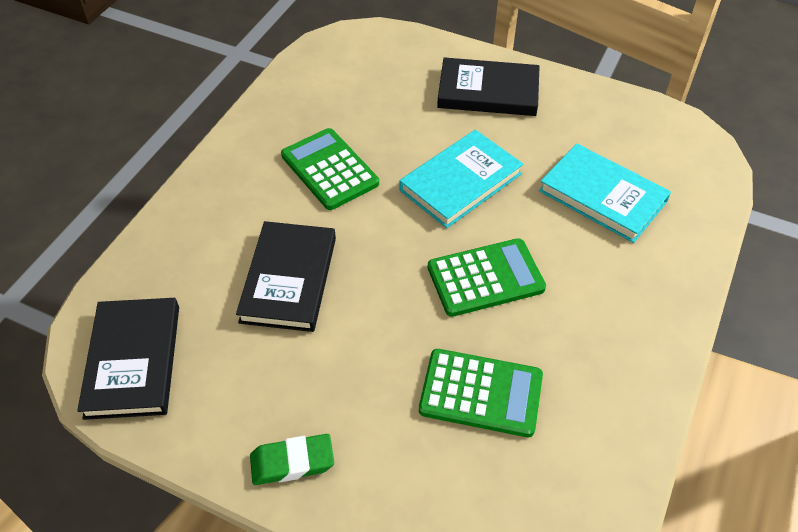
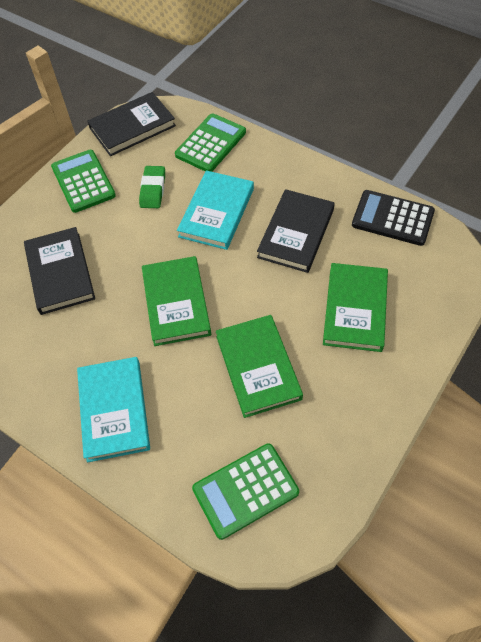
black calculator: none = 0 -> [352,190,435,246] = 1
green book: none = 0 -> [142,256,211,346] [216,315,303,418] [323,263,388,352] = 3

